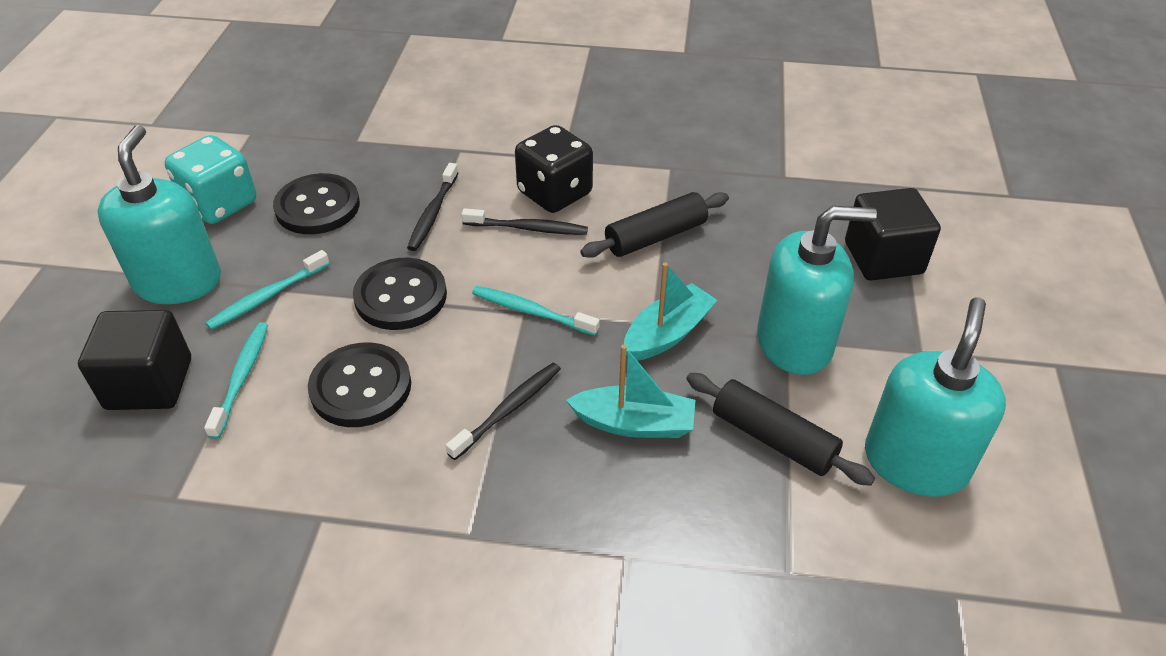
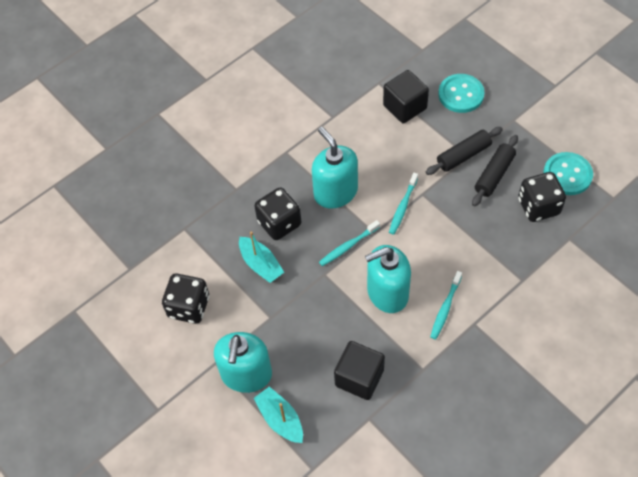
black button: [273,173,360,234] [308,342,411,427] [353,258,447,330] = 3 -> none = 0
black dice: [515,125,593,213] = 1 -> [162,274,210,324] [254,187,301,240] [518,172,566,222] = 3
black toothbrush: [407,163,458,251] [446,363,561,460] [462,208,588,235] = 3 -> none = 0
turquoise button: none = 0 -> [438,74,485,113] [543,152,593,195] = 2
turquoise dice: [165,135,256,224] = 1 -> none = 0

